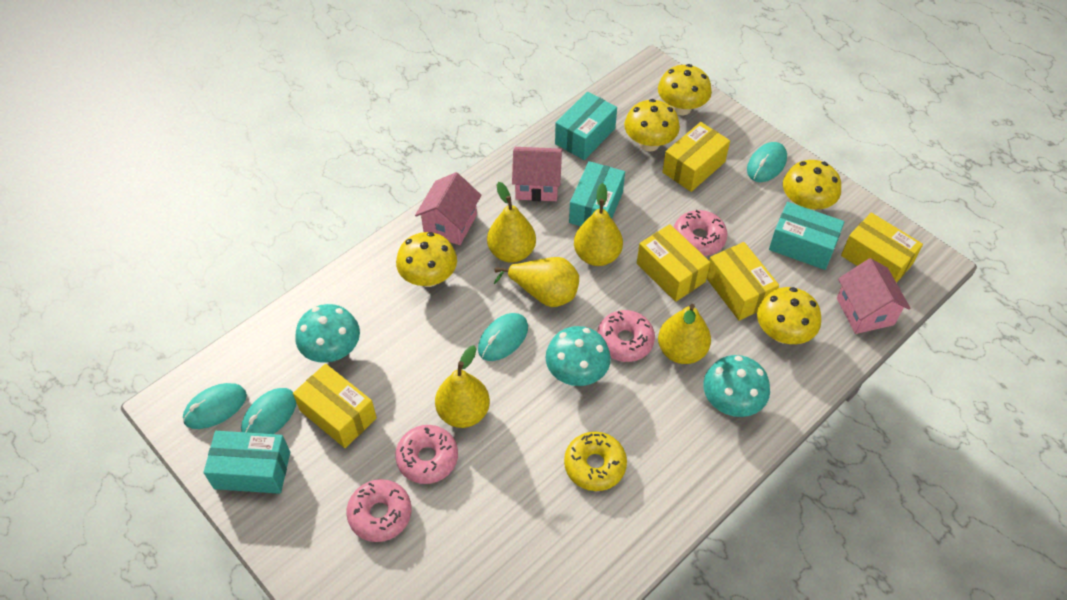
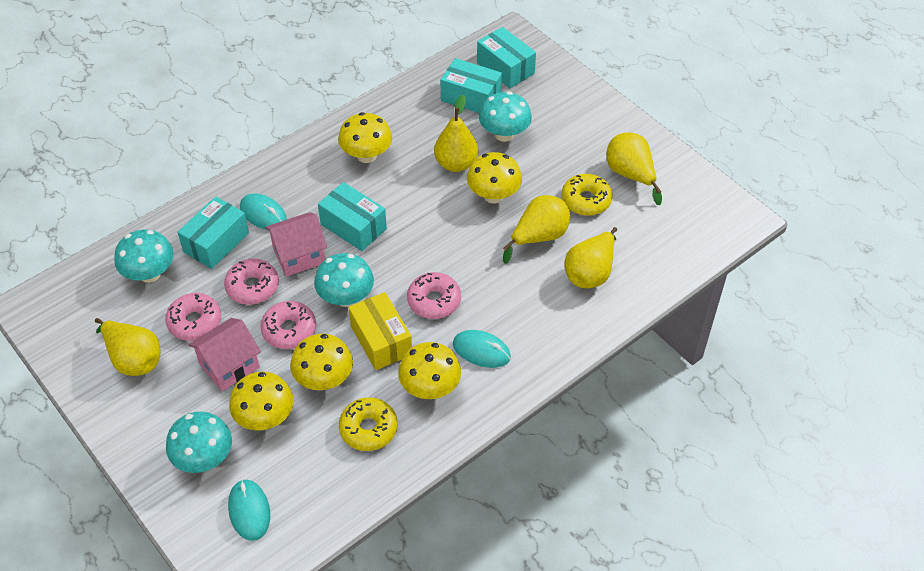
pink house: [415,172,481,245] [512,147,562,201] [837,258,911,334] = 3 -> [188,318,261,391] [265,212,327,277] = 2
turquoise mouse: [183,383,247,429] [241,388,296,434] [478,313,528,361] [747,142,787,182] = 4 -> [228,480,270,541] [240,193,287,230] [453,330,511,368] = 3
turquoise mushroom: [295,304,360,363] [545,326,611,386] [703,355,770,417] = 3 -> [114,229,174,283] [166,412,232,473] [314,253,374,307] [479,92,532,142] = 4
yellow box: [293,364,377,448] [637,224,710,302] [662,122,730,192] [707,242,779,321] [841,213,923,283] = 5 -> [348,292,412,370] = 1
yellow donut: [564,432,627,491] = 1 -> [339,397,397,451] [562,174,612,216] = 2

